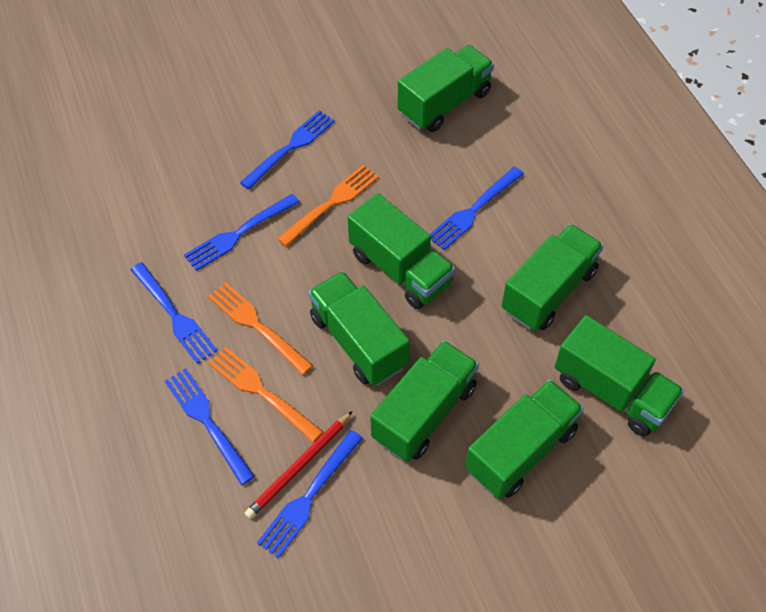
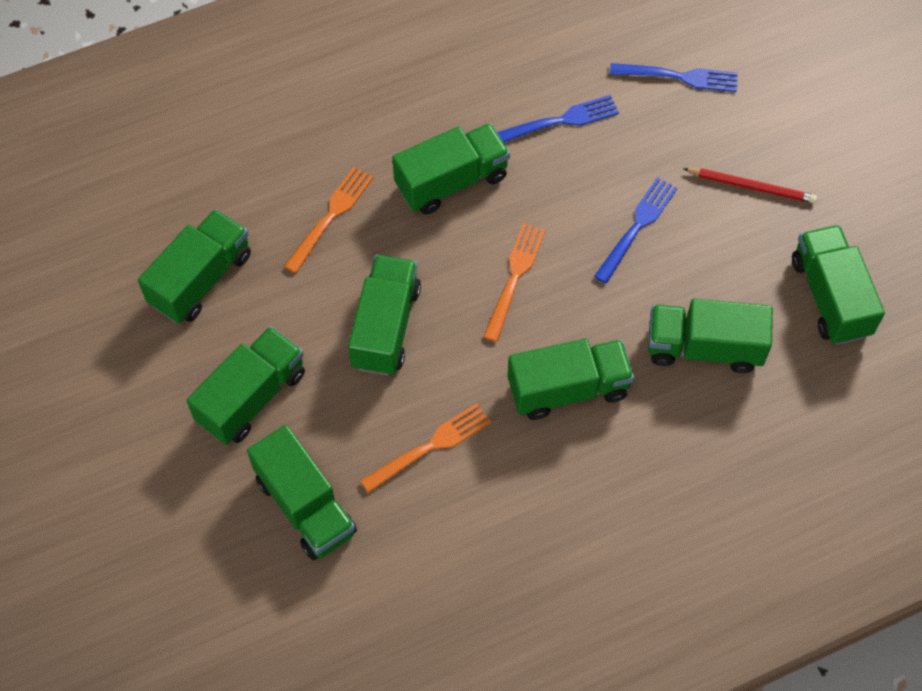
blue fork: [131,262,218,364] [165,368,255,485] [184,194,300,271] [240,110,335,190] [257,430,363,558] [430,167,524,250] = 6 -> [497,95,619,142] [594,177,677,283] [610,63,738,92] = 3
green truck: [308,271,410,386] [348,193,455,309] [370,340,479,462] [398,45,494,132] [465,379,584,499] [501,224,604,330] [554,315,684,436] = 7 -> [138,209,251,323] [186,326,305,445] [247,425,357,560] [348,255,421,376] [392,123,510,215] [508,339,634,420] [648,299,773,373] [792,225,885,345] = 8

